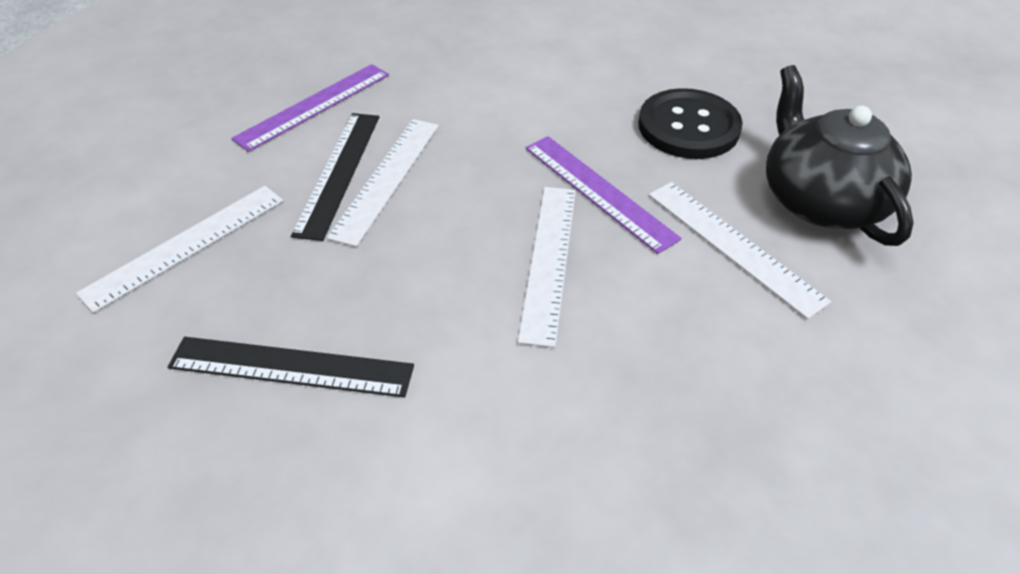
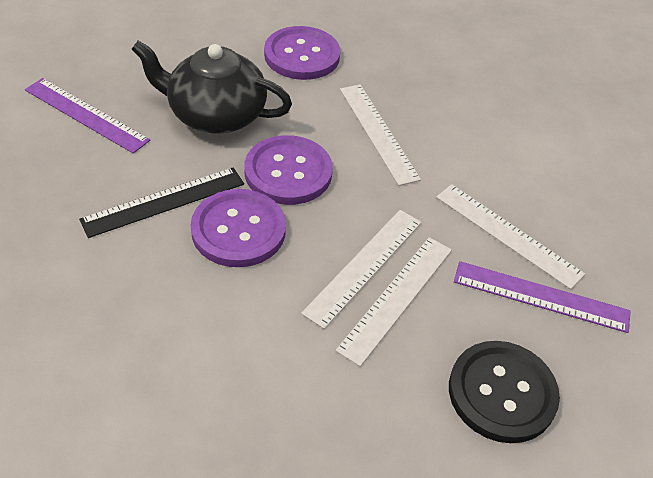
black ruler: [168,337,414,397] [291,113,379,241] = 2 -> [79,167,244,238] = 1
purple button: none = 0 -> [191,189,286,267] [245,135,333,205] [264,26,340,80] = 3

